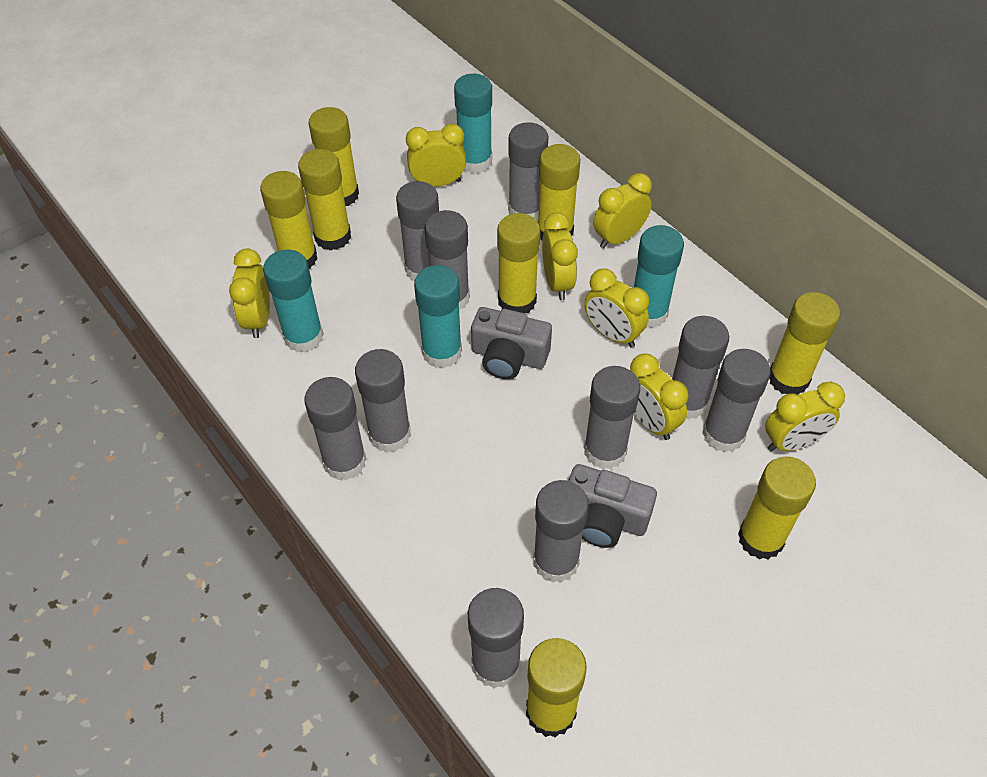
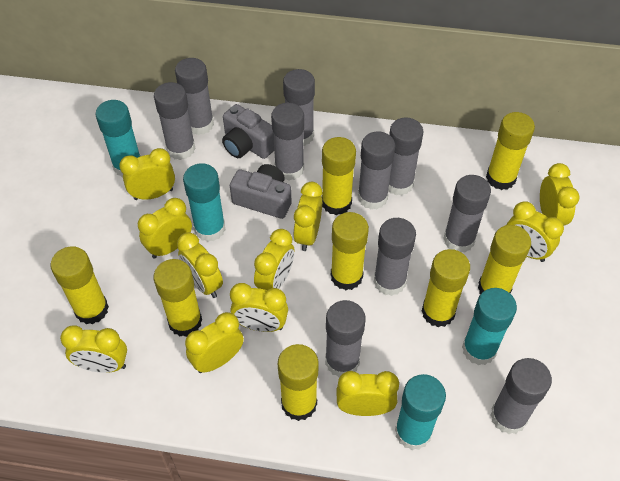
yellow clock: [229,249,270,338] [406,123,466,186] [542,212,578,300] [584,268,649,348] [593,173,652,249] [630,354,688,440] [765,382,845,452] = 7 -> [60,325,127,373] [119,148,175,200] [138,198,192,259] [177,233,223,298] [185,312,244,373] [230,283,288,332] [254,229,294,290] [293,182,322,251] [337,371,399,416] [507,201,564,262] [540,163,580,225] = 11

